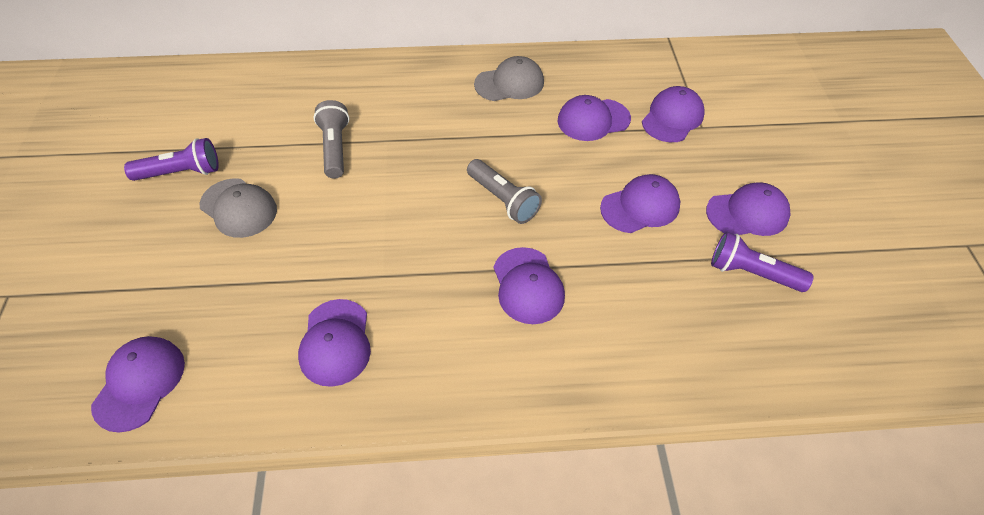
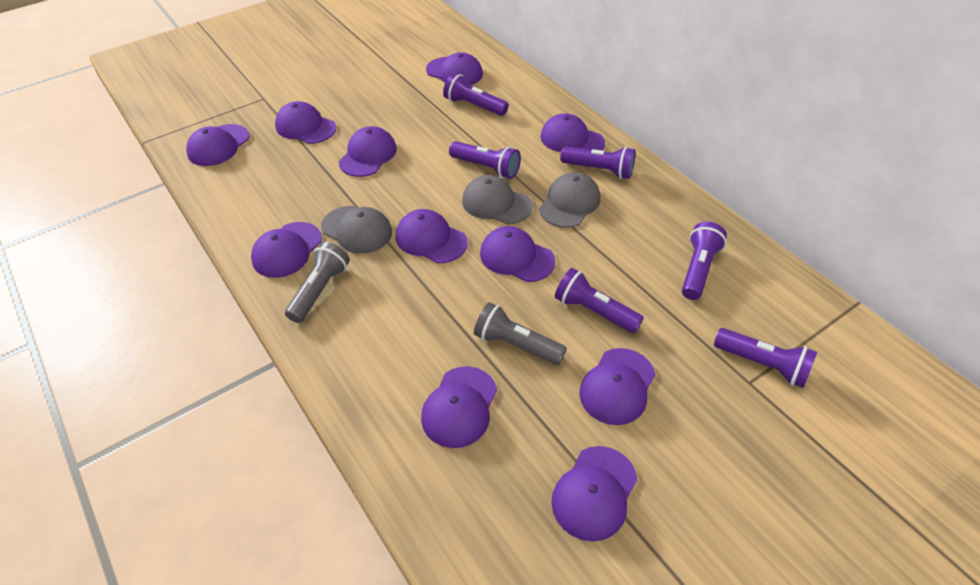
grey cap: [200,178,277,238] [474,56,544,101] = 2 -> [321,206,392,254] [462,175,533,224] [539,172,600,228] = 3
purple cap: [91,336,185,432] [298,299,371,387] [493,247,565,324] [558,95,631,141] [600,174,680,233] [642,86,705,142] [706,182,790,236] = 7 -> [186,124,250,166] [251,222,322,278] [275,101,336,144] [339,126,397,177] [396,209,468,263] [421,366,497,448] [426,52,483,85] [480,226,555,282] [540,113,605,152] [551,446,638,541] [579,348,656,425] = 11
purple flashlight: [124,138,219,181] [711,231,814,292] = 2 -> [443,73,509,116] [449,141,521,179] [555,268,644,333] [560,146,635,179] [682,222,727,300] [714,328,817,388] = 6

